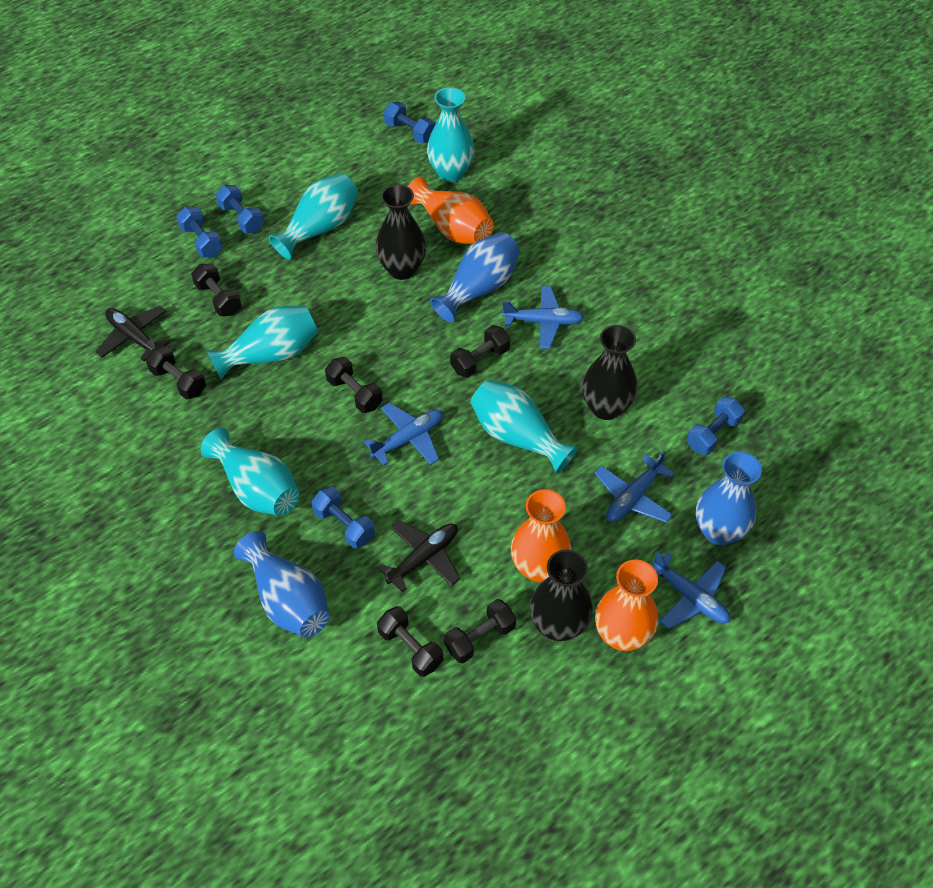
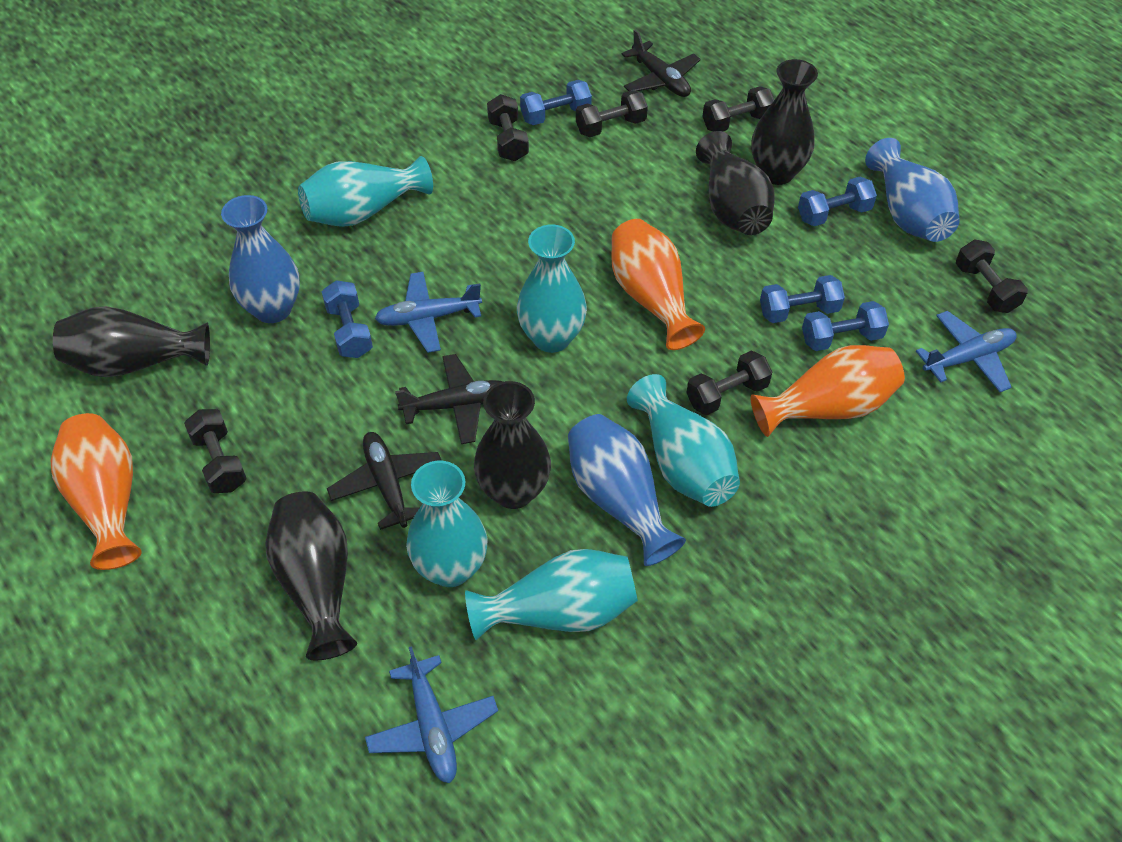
black plane: [96,306,170,361] [378,520,460,592] = 2 -> [327,432,442,530] [395,354,503,444] [622,30,701,97] = 3
black vase: [375,184,426,280] [530,550,593,641] [582,325,638,420] = 3 -> [53,306,210,377] [265,491,357,660] [474,381,551,509] [696,131,775,235] [751,59,818,185] = 5
blue plane: [364,402,443,466] [502,286,584,349] [595,451,674,523] [652,552,730,629] = 4 -> [365,646,498,783] [375,272,482,353] [916,311,1017,392] = 3

